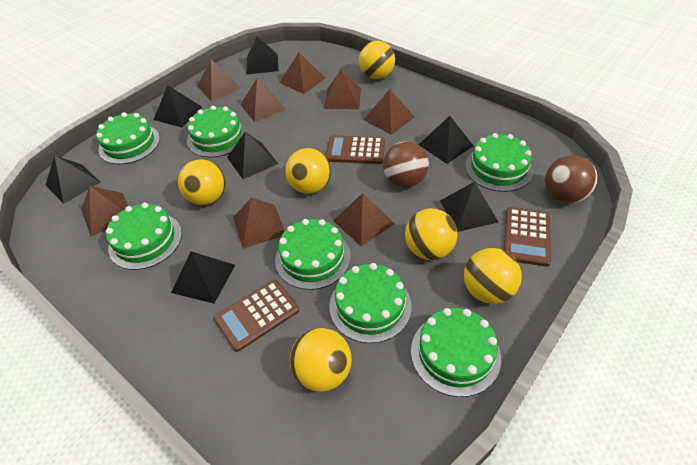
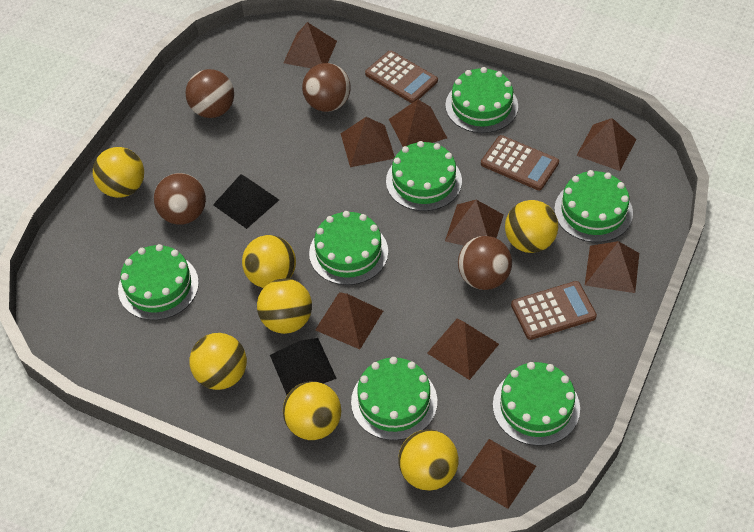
black pyramid: [46,155,100,204] [154,85,202,127] [171,252,235,303] [227,132,278,179] [246,37,278,75] [419,116,473,164] [440,182,498,232] = 7 -> [213,174,279,229] [270,338,337,395] = 2
brown ball: [383,141,429,187] [545,155,598,203] = 2 -> [154,173,206,225] [185,69,234,118] [302,63,351,112] [458,236,512,290] = 4
brown pyramid: [81,186,128,236] [197,60,241,101] [233,197,285,249] [240,79,286,122] [280,52,325,94] [324,70,361,109] [333,193,395,246] [364,89,414,135] = 8 -> [284,22,337,68] [315,292,383,349] [341,117,395,167] [389,99,447,147] [427,318,499,380] [445,200,503,246] [460,439,536,509] [576,118,636,171] [585,241,639,293] = 9
yellow ball: [178,159,226,205] [285,148,331,194] [290,328,352,392] [359,41,395,79] [405,208,457,260] [464,248,522,304] = 6 -> [93,147,144,198] [189,333,247,390] [242,235,296,288] [257,278,312,334] [283,381,341,440] [398,429,459,490] [505,200,558,253] = 7

